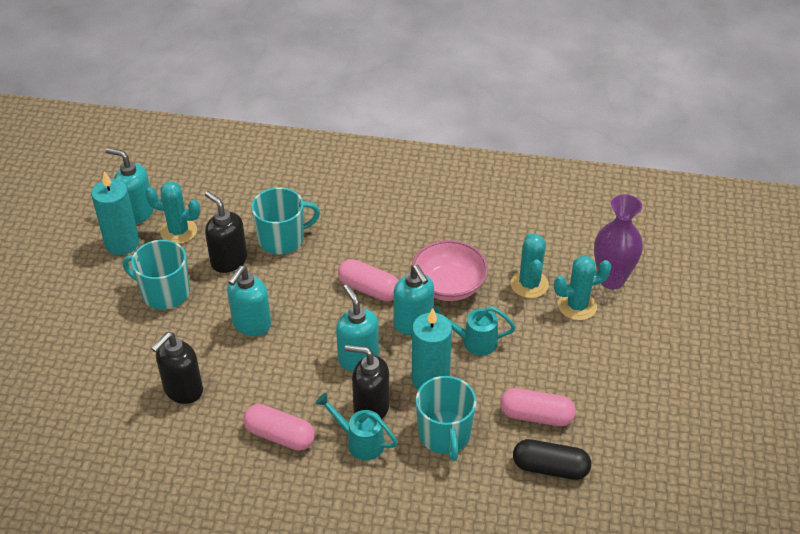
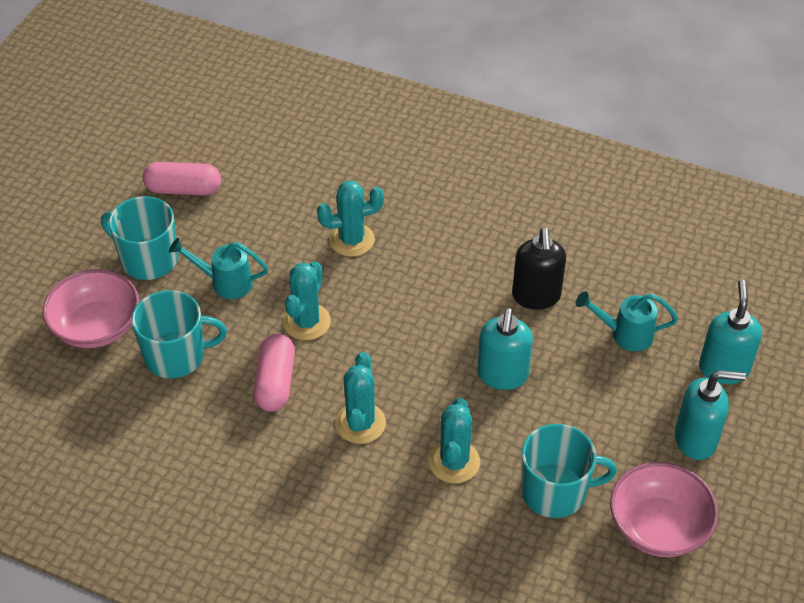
black capsule: [513,439,591,480] = 1 -> none = 0
black soap dispenser: [151,332,203,404] [205,191,247,273] [345,345,389,419] = 3 -> [512,228,566,310] = 1
pink bowl: [412,240,488,301] = 1 -> [42,269,139,348] [610,462,718,557] = 2
pink capsule: [243,404,315,451] [338,259,399,301] [500,388,576,426] = 3 -> [143,162,221,195] [253,334,295,412] = 2
purple vase: [594,194,643,290] = 1 -> none = 0
turquoise cactus: [145,181,201,244] [510,233,549,298] [554,256,611,320] = 3 -> [283,261,331,340] [317,180,384,257] [336,352,386,444] [429,398,480,483] = 4
turquoise candle: [91,171,139,255] [412,308,452,390] = 2 -> none = 0
turquoise soap dispenser: [106,148,154,224] [227,266,271,336] [336,284,379,371] [393,264,434,335] = 4 -> [477,308,533,390] [675,370,746,460] [699,280,762,384] = 3

